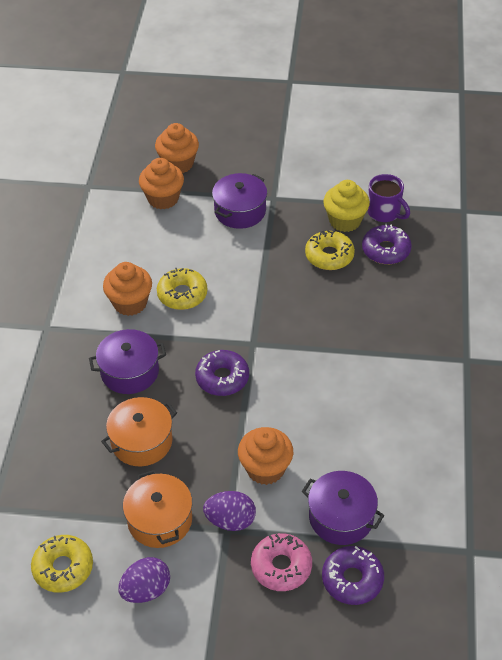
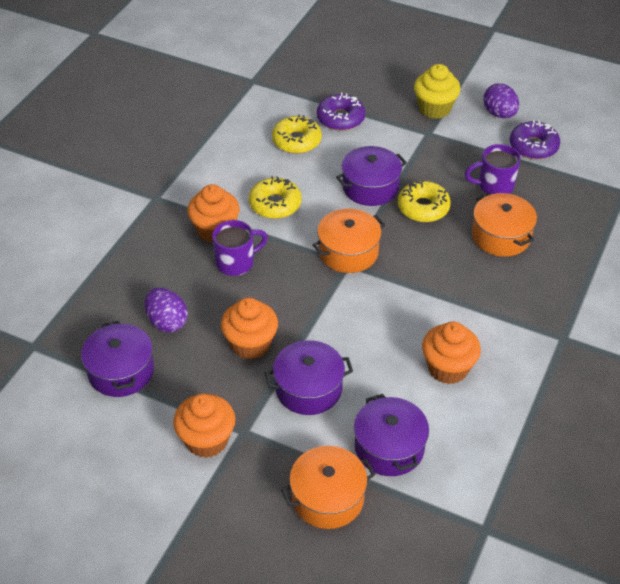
orange pot: [101,397,177,466] [123,470,192,548] = 2 -> [281,446,375,529] [313,209,386,273] [472,193,537,257] = 3
pink donut: [251,533,312,591] = 1 -> none = 0
purple donut: [195,350,249,396] [322,546,384,605] [362,224,412,264] = 3 -> [317,93,365,131] [509,120,560,159] = 2
purple mug: [368,174,410,222] = 1 -> [212,220,268,276] [465,144,521,194] = 2
purple pot: [89,329,166,394] [212,173,267,229] [302,471,384,545] = 3 -> [81,321,154,397] [265,340,353,415] [336,146,407,206] [354,394,429,476] = 4

